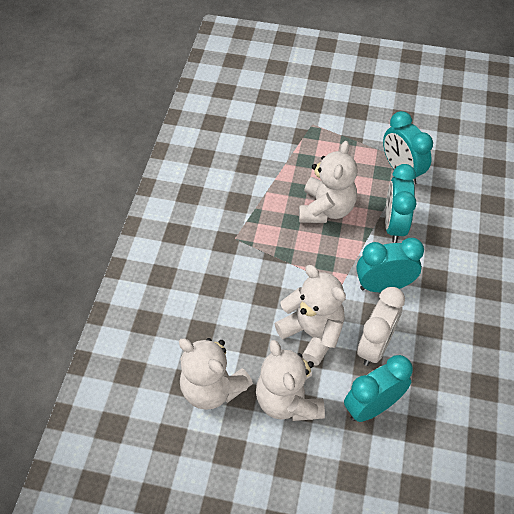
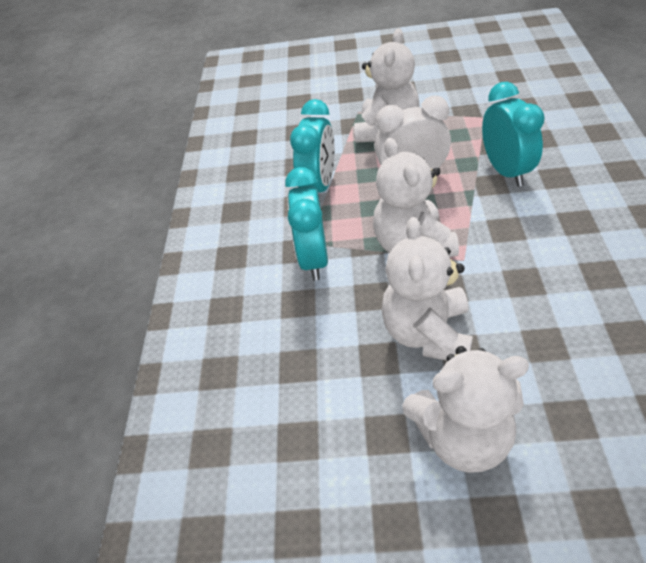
turquoise clock: [344,355,413,422] [356,238,424,292] [383,111,433,185] [385,164,416,243] = 4 -> [285,167,328,281] [290,99,335,193] [482,82,545,187] = 3

